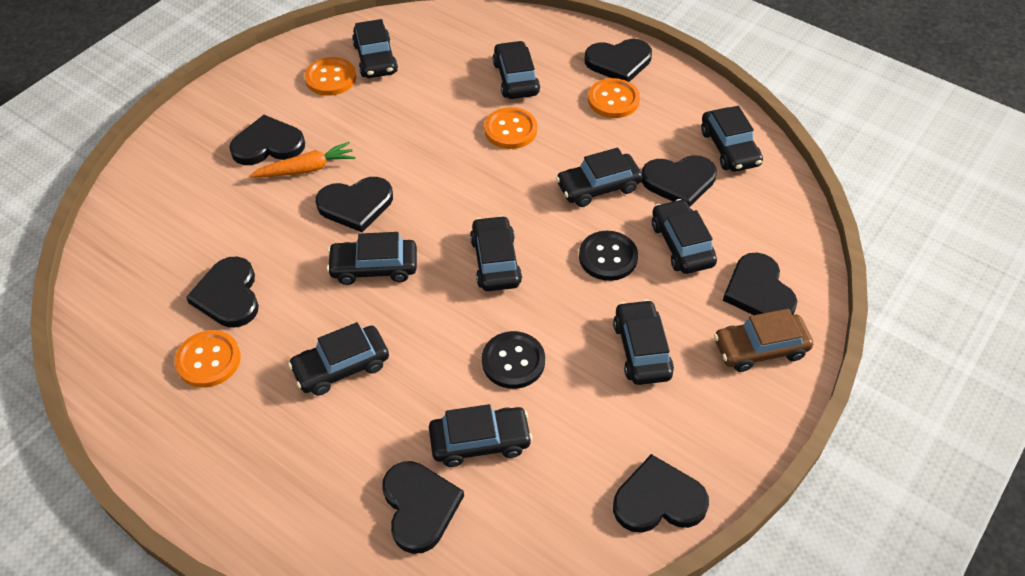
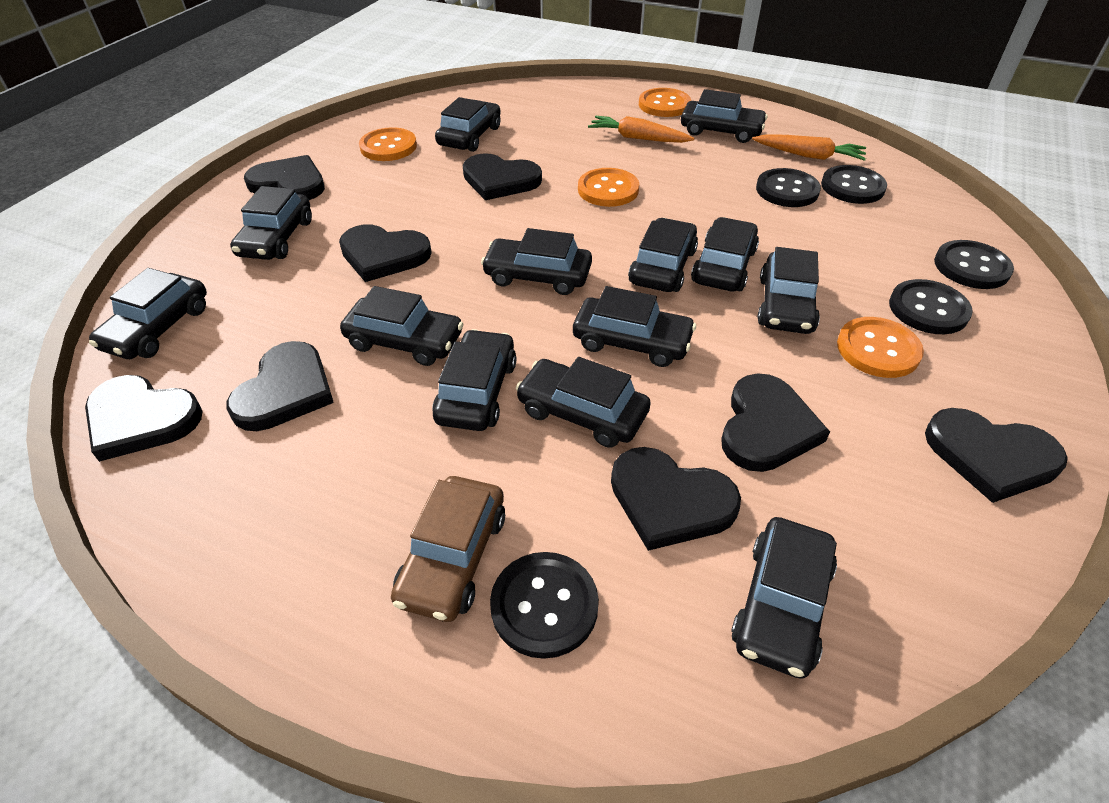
black button: [482,331,545,389] [579,231,638,281] = 2 -> [490,552,599,659] [756,168,821,207] [821,165,887,204] [889,279,973,334] [934,240,1014,289] = 5
black car: [288,322,389,396] [327,232,417,285] [352,19,398,78] [429,404,532,467] [470,215,522,291] [493,41,540,99] [556,147,642,207] [613,300,674,385] [652,199,717,274] [701,106,763,172] = 10 -> [89,268,207,359] [230,186,312,260] [340,286,463,366] [432,329,516,431] [435,97,501,152] [481,228,592,295] [516,357,651,448] [573,286,696,367] [628,218,698,292] [681,89,768,143] [691,217,759,291] [731,517,837,679] [757,247,820,334] = 13
orange carrot: [249,142,355,177] = 1 -> [588,116,694,143] [752,134,866,161] = 2

